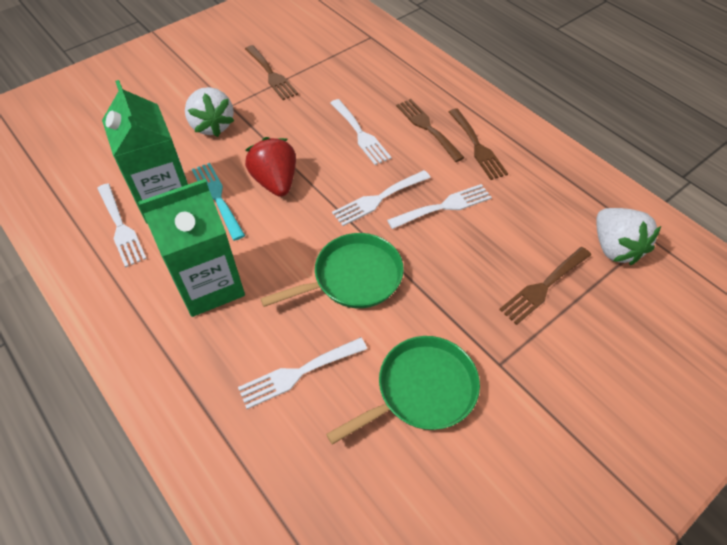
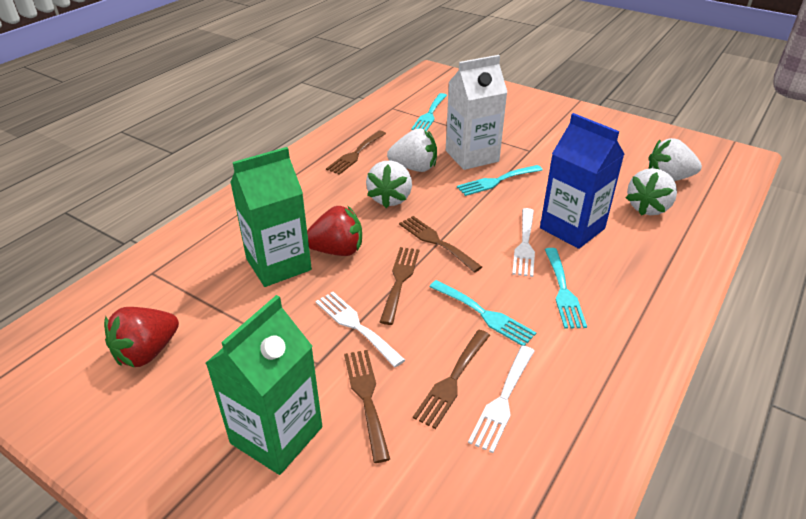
blue carton: none = 0 -> [540,113,624,249] = 1
brown fork: [245,45,298,100] [396,99,465,162] [449,109,508,180] [499,247,591,325] = 4 -> [326,131,386,175] [344,350,390,463] [380,247,419,325] [399,216,482,273] [413,330,490,429] = 5
green pan: [260,233,404,308] [326,336,480,445] = 2 -> none = 0
red strawberry: [245,137,296,197] = 1 -> [104,307,179,368] [307,206,362,256] = 2
turquoise fork: [192,163,245,241] = 1 -> [411,93,447,131] [429,280,536,346] [457,165,543,196] [545,248,587,329] = 4
white carton: none = 0 -> [446,55,507,170] = 1
white fork: [97,183,147,267] [238,337,367,409] [330,99,392,165] [332,170,431,226] [387,184,492,229] = 5 -> [315,292,405,367] [468,345,534,453] [512,208,535,277] = 3
white strawberry: [185,87,234,137] [596,208,661,265] = 2 -> [366,161,412,208] [387,128,437,172] [626,168,677,216] [648,138,702,181] = 4

